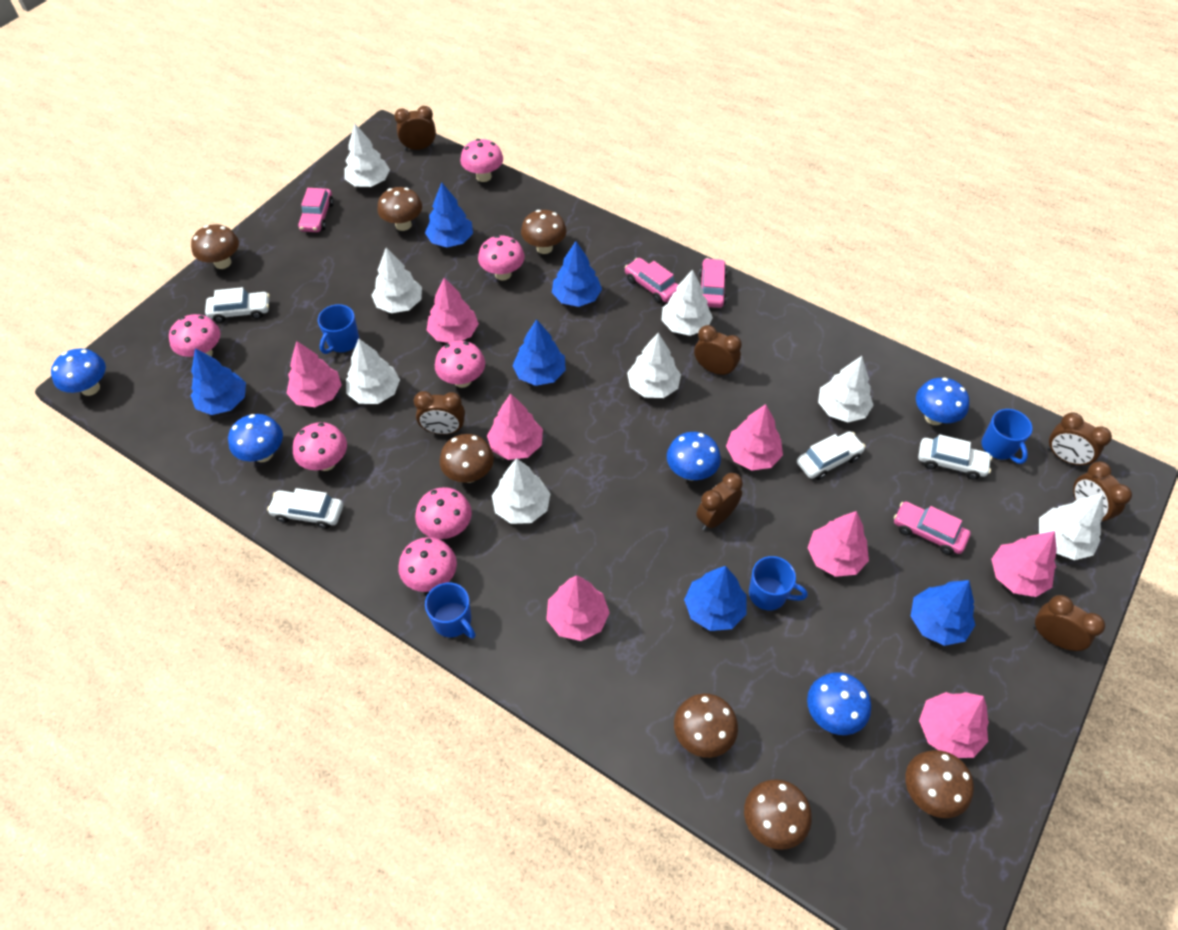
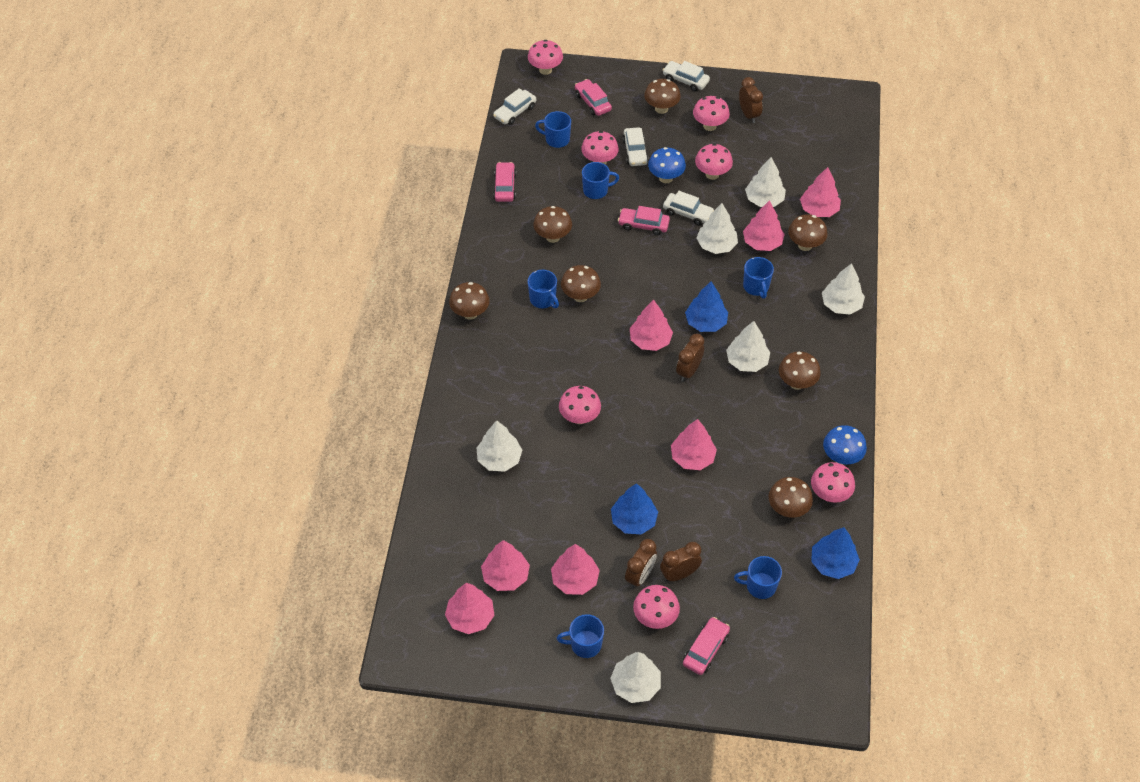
blue mug: [318,304,359,354] [425,583,476,639] [749,556,808,610] [982,409,1033,464] = 4 -> [527,270,559,308] [535,111,571,148] [557,614,604,658] [582,162,619,199] [734,556,782,599] [743,257,774,299] = 6
blue mushroom: [51,349,106,396] [228,414,283,462] [667,432,721,481] [807,672,871,735] [916,377,969,425] = 5 -> [648,147,686,183] [823,425,867,465] = 2
blue tree: [191,348,246,415] [425,182,473,247] [512,319,566,386] [552,241,602,307] [684,566,746,631] [910,580,975,646] = 6 -> [611,483,658,534] [685,282,728,332] [811,527,860,579] = 3
brown clock: [394,106,436,150] [414,391,465,435] [694,325,742,377] [696,473,743,530] [1033,595,1105,651] [1047,413,1112,468] [1073,461,1132,525] = 7 -> [625,539,657,589] [660,542,702,582] [676,334,704,382] [739,77,763,123] = 4
pink tree: [286,341,342,407] [427,278,479,343] [487,393,543,460] [546,575,610,641] [726,404,783,470] [808,511,869,577] [919,692,989,758] [991,531,1057,597] = 8 -> [445,583,495,634] [481,540,530,591] [551,544,600,595] [630,299,673,351] [671,419,717,470] [743,200,785,251] [800,167,841,217] = 7
white tree: [344,124,390,187] [346,339,400,404] [371,248,422,313] [492,458,551,524] [627,333,681,398] [661,269,713,336] [818,356,873,422] [1039,494,1104,560] = 8 -> [476,421,522,472] [610,652,661,703] [697,203,738,254] [726,321,770,372] [745,157,786,207] [822,263,865,315] = 6

